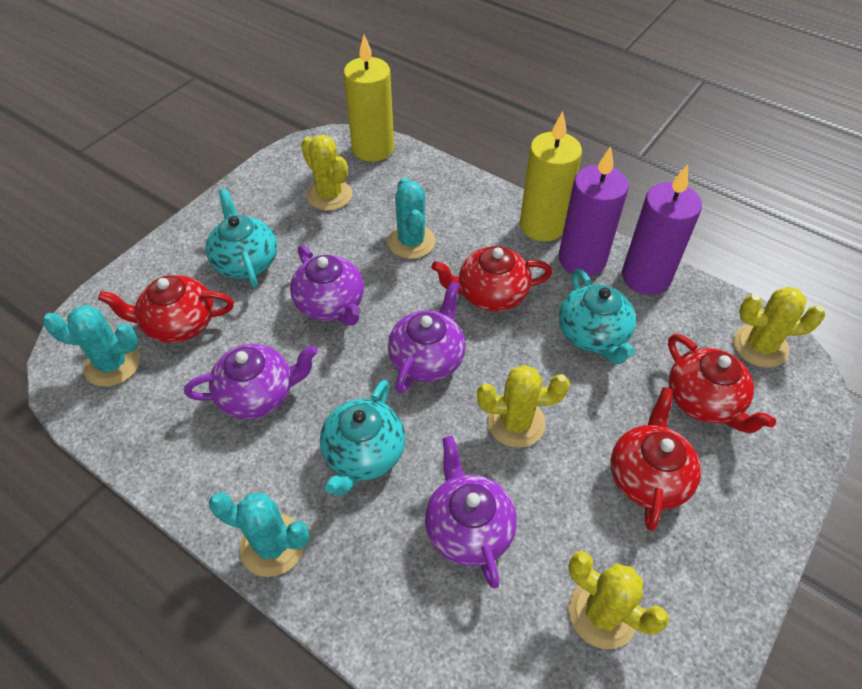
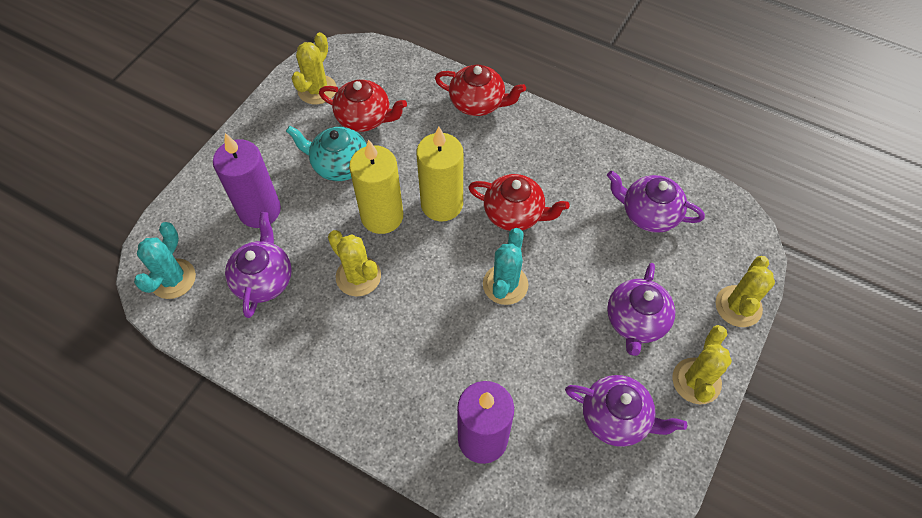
red teapot: [98,275,234,343] [431,246,552,312] [611,387,701,531] [668,334,776,433] = 4 -> [319,80,407,132] [435,64,526,116] [468,174,570,231] = 3
turquoise cactus: [43,305,140,387] [209,492,310,577] [387,178,436,259] = 3 -> [134,222,196,299] [483,228,528,305] = 2
turquoise teapot: [205,189,277,288] [320,380,405,496] [559,269,636,364] = 3 -> [286,126,367,181] = 1

